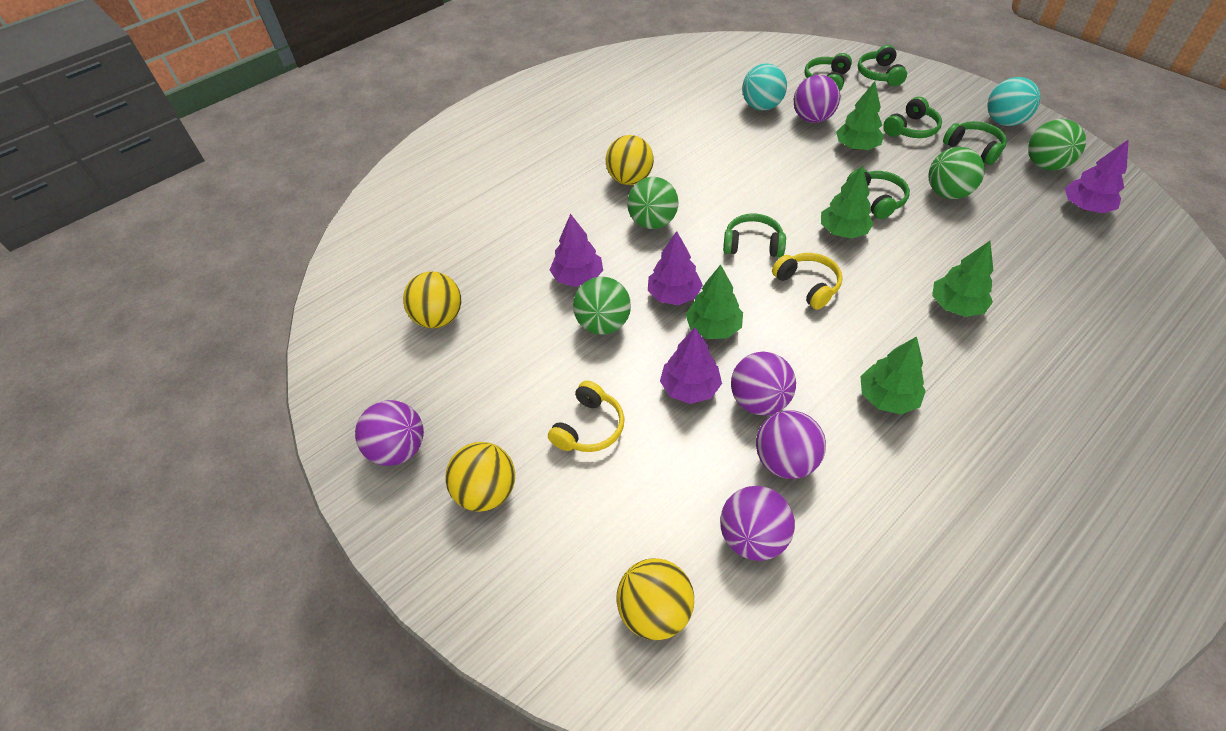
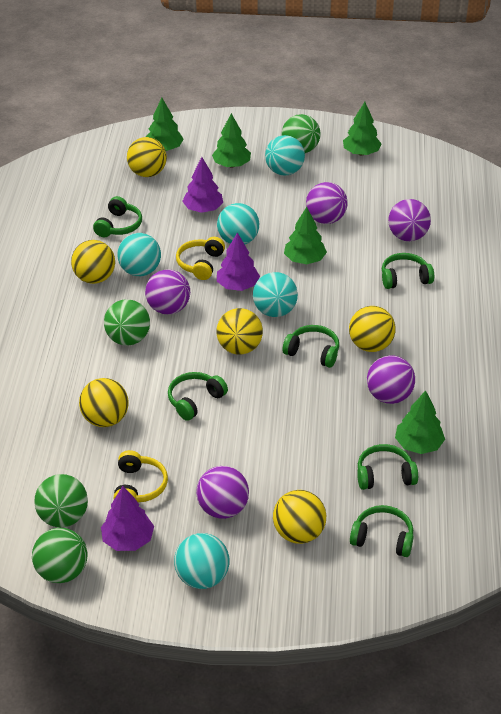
purple tree: [550,214,603,287] [648,231,703,305] [660,327,722,404] [1065,139,1129,213] = 4 -> [101,486,154,551] [182,157,223,213] [217,232,260,291] = 3
turquoise ball: [742,63,787,111] [987,77,1041,126] = 2 -> [117,233,161,276] [174,533,229,589] [217,203,259,244] [253,272,298,317] [265,135,305,176] = 5
yellow ball: [403,271,461,328] [445,442,515,512] [606,135,654,185] [617,558,694,640] = 4 -> [71,240,115,284] [79,378,129,427] [127,137,167,177] [216,308,263,355] [273,490,326,544] [349,306,396,352] = 6

